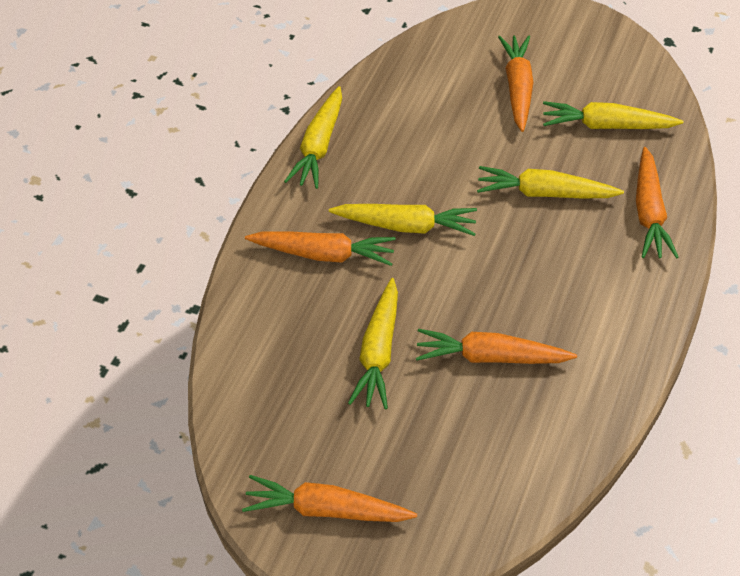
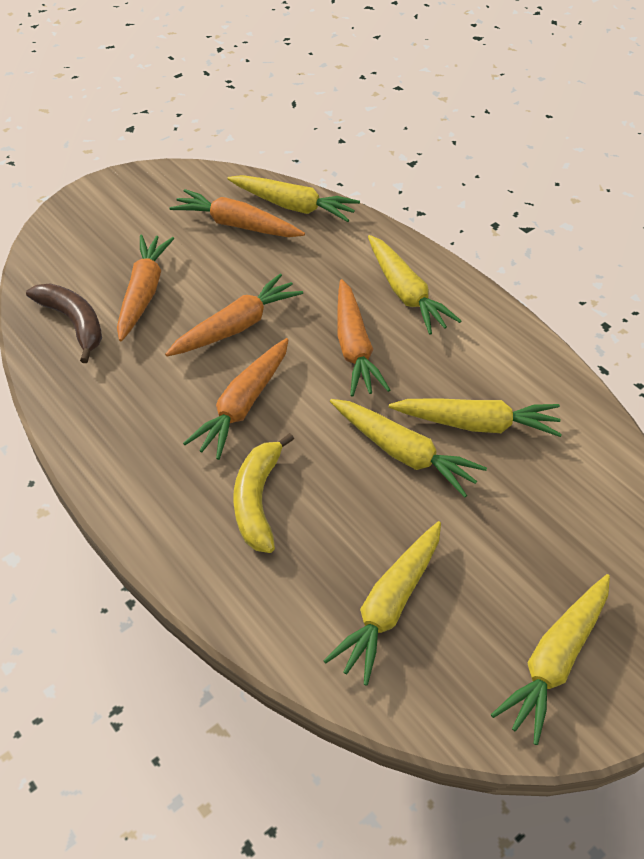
brown banana: none = 0 -> [26,284,102,363] = 1
yellow banana: none = 0 -> [233,433,294,553] = 1
yellow carrot: [284,86,342,189] [329,204,477,236] [348,278,398,409] [477,166,624,198] [543,101,683,129] = 5 -> [228,175,360,222] [323,521,441,686] [330,399,487,497] [368,235,461,335] [389,398,562,437] [491,574,610,745] = 6

